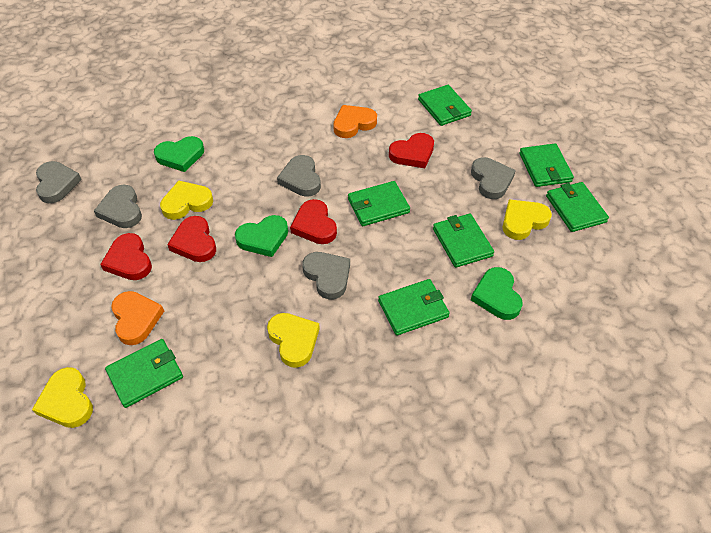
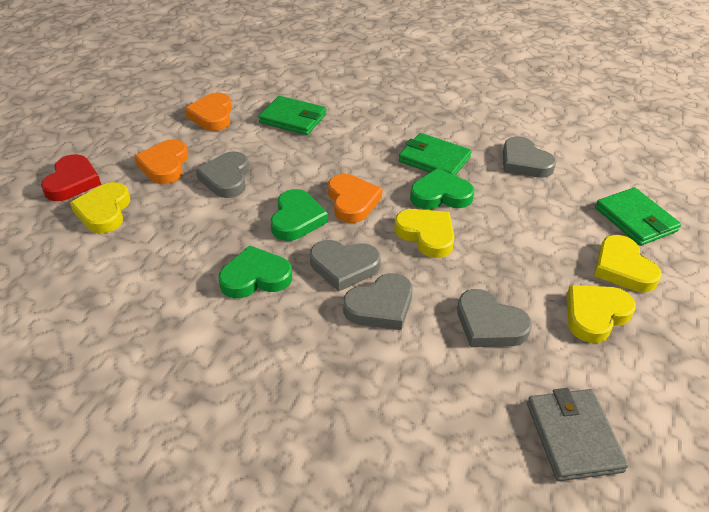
green wallet: [105,339,183,408] [348,181,410,226] [378,279,450,336] [418,85,472,126] [433,214,494,268] [519,143,574,187] [546,182,609,232] = 7 -> [259,96,326,135] [399,133,472,175] [595,187,681,246] = 3
grey wallet: none = 0 -> [527,388,629,481] = 1
orange heart: [111,291,164,345] [333,105,377,138] = 2 -> [134,139,188,184] [185,93,232,131] [328,174,382,223] = 3
red heart: [100,233,152,280] [167,216,216,262] [290,199,337,244] [389,133,434,168] = 4 -> [41,154,101,201] = 1

